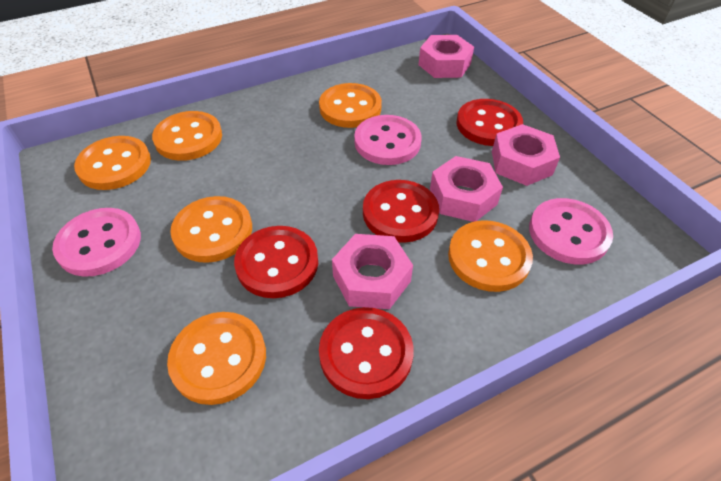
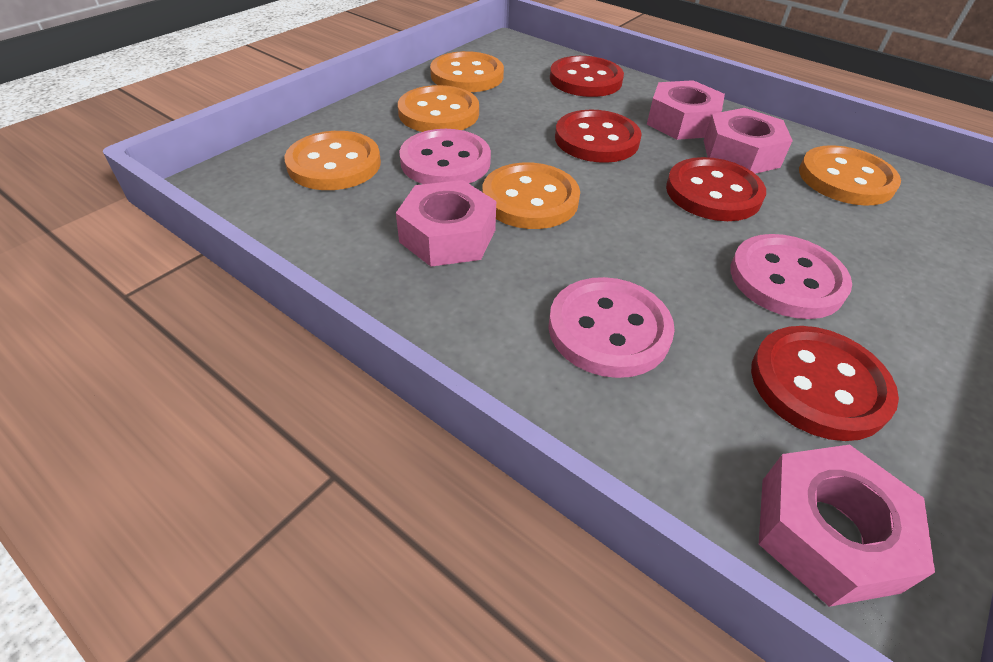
orange button: [74,136,151,190] [152,111,222,161] [167,312,266,405] [170,196,252,263] [319,83,382,128] [448,220,533,292] = 6 -> [284,131,381,190] [398,85,479,132] [430,51,504,92] [482,162,580,229] [799,145,901,206] = 5

